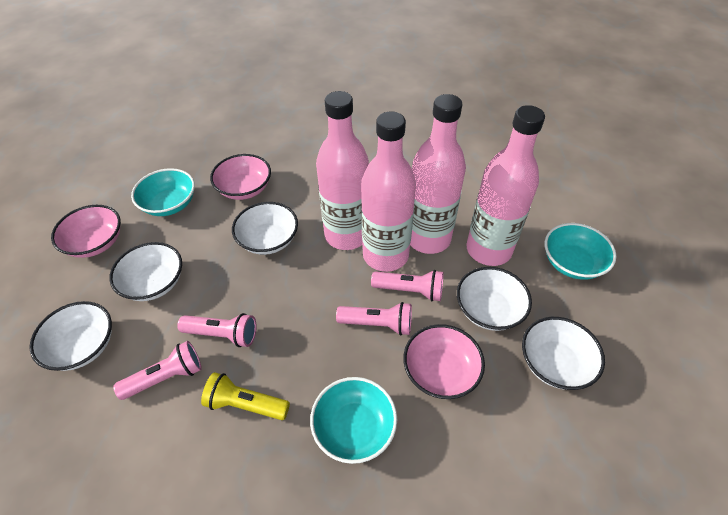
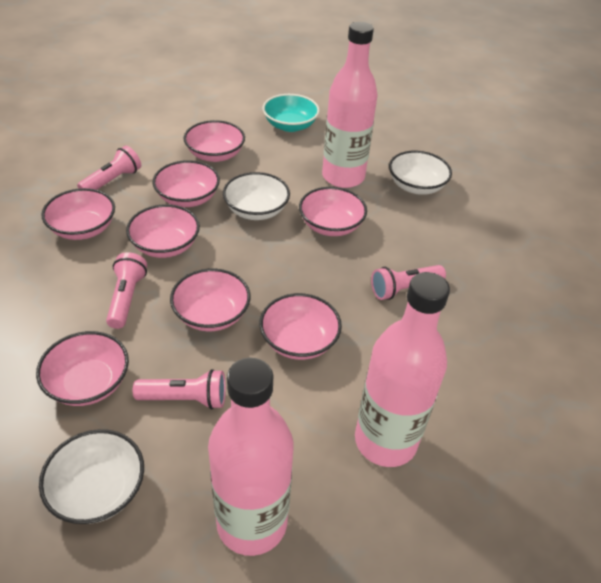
pink bottle: [316,91,369,250] [361,112,416,272] [410,94,466,254] [466,105,545,266] = 4 -> [208,358,294,556] [322,22,378,188] [355,272,450,467] = 3
pink bowl: [51,205,121,258] [210,154,271,200] [403,324,485,399] = 3 -> [36,331,129,406] [41,188,115,240] [126,204,200,258] [152,160,220,207] [170,268,251,331] [184,120,245,162] [260,293,342,360] [299,187,367,236] = 8
turquoise bowl: [131,168,195,216] [310,377,397,464] [544,223,616,279] = 3 -> [263,94,320,132] = 1
white bowl: [29,301,112,371] [109,242,182,301] [232,202,298,255] [457,267,532,331] [522,317,605,390] = 5 -> [39,429,144,524] [223,172,290,220] [389,151,452,195] = 3
yellow flashlight: [201,372,290,420] = 1 -> none = 0

